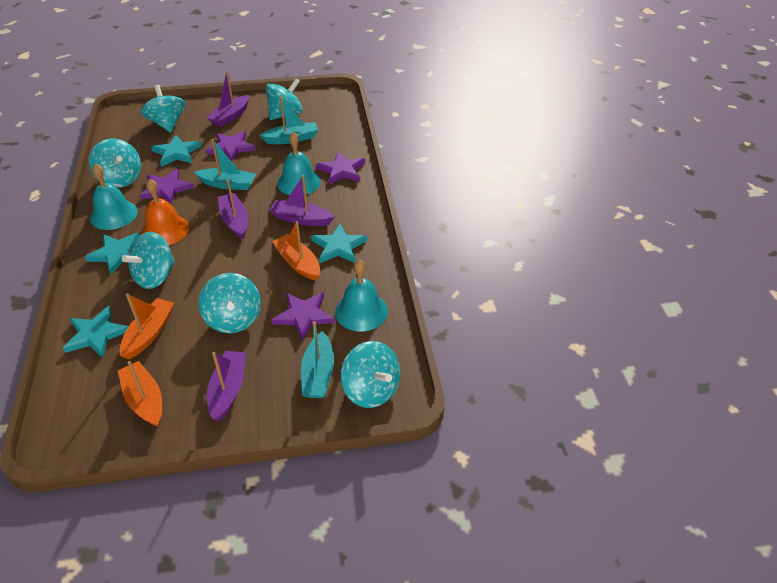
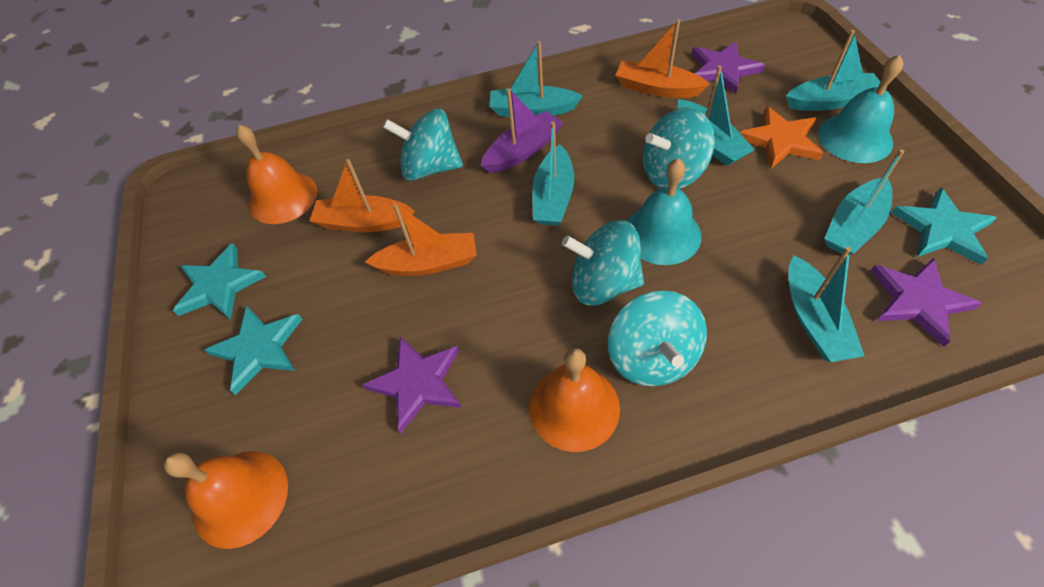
orange bell: [141,179,189,245] = 1 -> [164,451,288,549] [236,125,317,224] [529,348,620,452] = 3
orange star: none = 0 -> [740,106,823,169] = 1
purple boat: [206,71,249,127] [207,351,246,422] [218,180,248,239] [269,175,335,226] = 4 -> [481,88,563,173] = 1
purple star: [140,169,194,204] [206,131,256,162] [271,292,335,341] [316,151,365,185] = 4 -> [362,336,461,434] [692,41,765,94] [870,258,982,347] = 3
turquoise bell: [90,163,138,230] [277,132,321,195] [335,259,388,332] = 3 -> [628,158,701,265] [818,55,904,163] = 2
turquoise boat: [194,139,256,190] [260,96,318,144] [301,321,334,398] = 3 -> [489,41,583,117] [532,121,574,226] [678,65,755,166] [786,30,880,111] [789,247,865,362] [824,149,905,255] = 6
turquoise spinning top: [89,139,141,188] [122,232,175,289] [141,85,186,133] [198,273,261,333] [266,78,303,120] [341,341,400,408] = 6 -> [383,109,463,181] [562,220,644,306] [608,290,707,386] [643,107,715,189] = 4
turquoise star: [63,306,129,358] [85,233,139,275] [151,135,201,167] [311,223,367,263] = 4 -> [173,243,266,320] [205,306,302,395] [892,188,997,265] = 3

